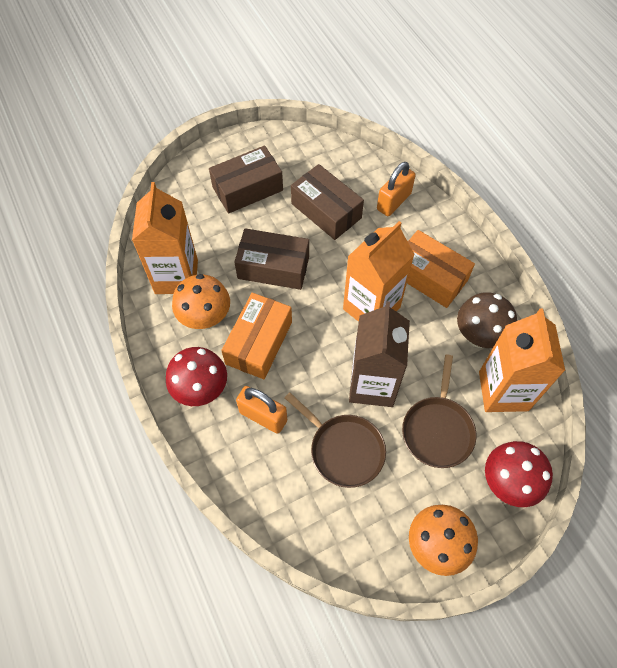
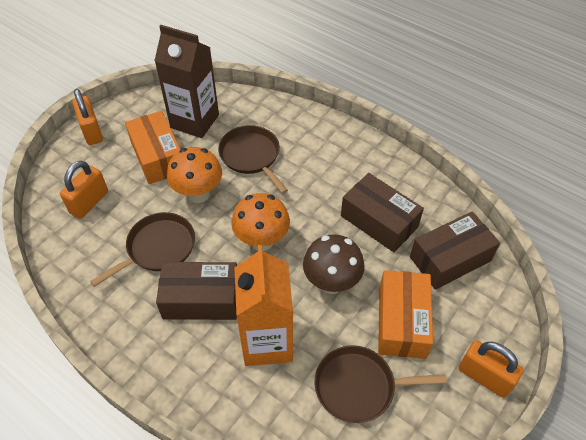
brown pan: [284,392,386,488] [402,355,476,468] = 2 -> [90,212,195,287] [218,125,288,194] [314,345,447,423] = 3
orange carton: [132,182,198,294] [343,221,415,322] [479,309,565,412] = 3 -> [234,245,293,366] = 1
orange padlock: [236,386,287,434] [377,162,416,216] = 2 -> [60,161,108,219] [72,89,103,145] [459,340,523,398] = 3
red mushroom: [166,347,227,406] [485,441,553,507] = 2 -> none = 0

